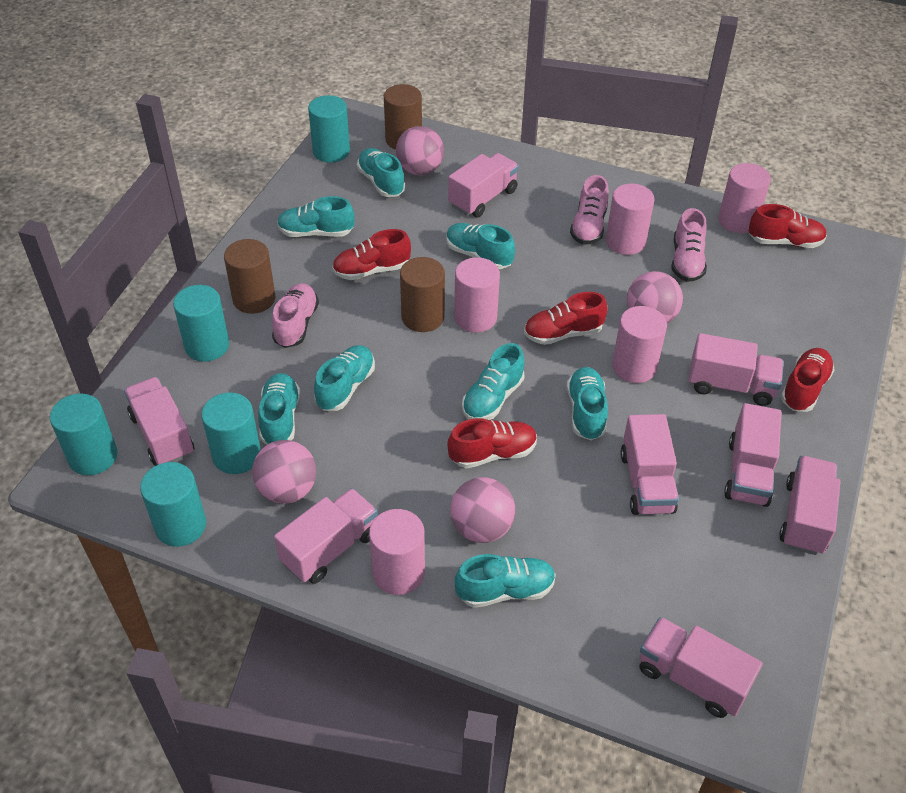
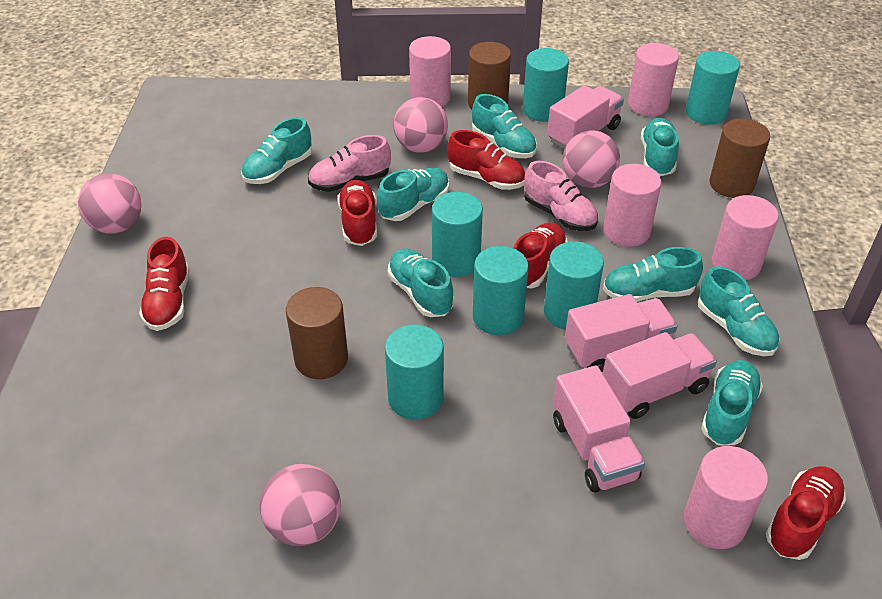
pink shoe: [272,283,319,348] [570,175,609,245] [672,208,707,282] = 3 -> [308,135,391,192] [524,161,598,231] = 2
pink truck: [124,377,194,466] [274,488,378,584] [448,153,519,217] [620,414,679,515] [640,617,763,718] [689,333,784,406] [724,403,782,507] [779,456,841,555] = 8 -> [547,85,624,149] [553,365,645,492] [565,294,678,372] [603,332,717,419] = 4
turquoise cylinder: [50,394,117,475] [140,462,206,547] [173,285,229,362] [201,393,261,474] [308,95,350,163] = 5 -> [385,325,444,420] [432,192,483,277] [473,246,529,335] [523,48,569,122] [544,241,604,330] [686,51,740,125] = 6

